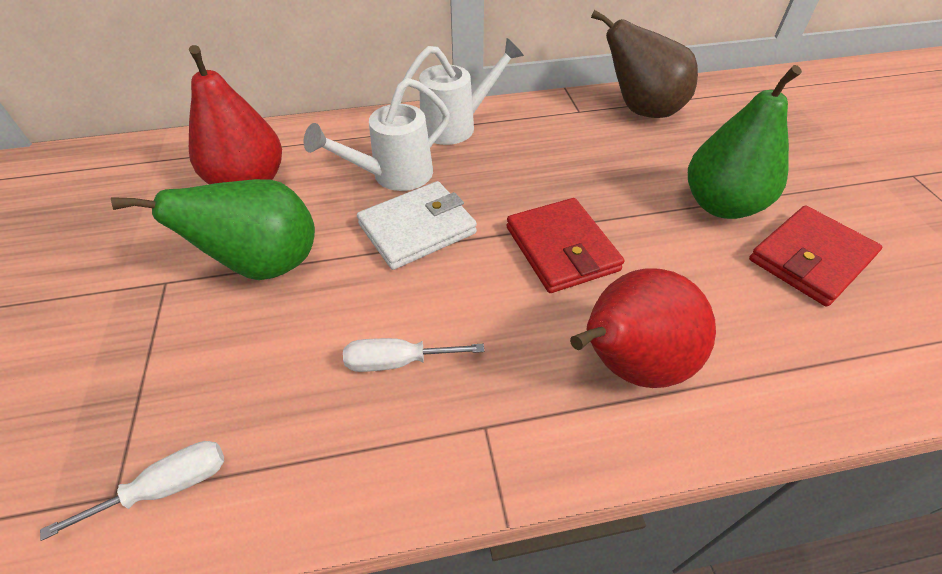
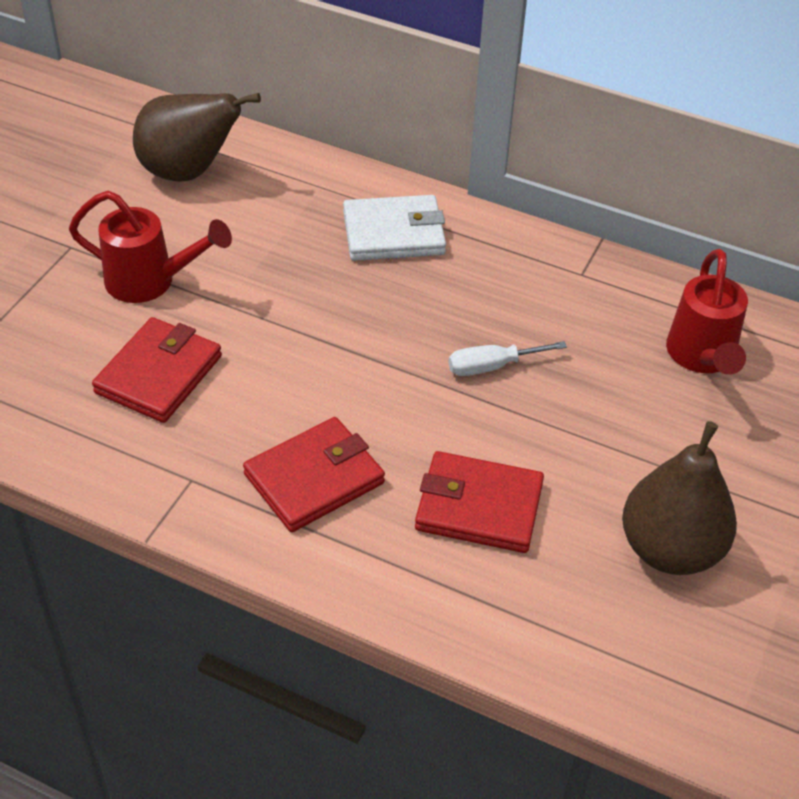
brown pear: [591,10,698,118] = 1 -> [133,93,261,182] [622,421,737,575] = 2
green pear: [111,179,315,280] [688,65,802,219] = 2 -> none = 0
red pear: [189,45,282,184] [570,269,716,388] = 2 -> none = 0
red wallet: [506,198,624,293] [749,205,882,306] = 2 -> [92,317,222,423] [243,417,385,532] [415,451,544,553] = 3
red watering can: none = 0 -> [69,191,232,303] [666,249,748,375] = 2
white screwdriver: [40,441,224,541] [343,338,484,372] = 2 -> [448,341,567,376] = 1
white watering can: [304,78,450,191] [399,38,524,145] = 2 -> none = 0

